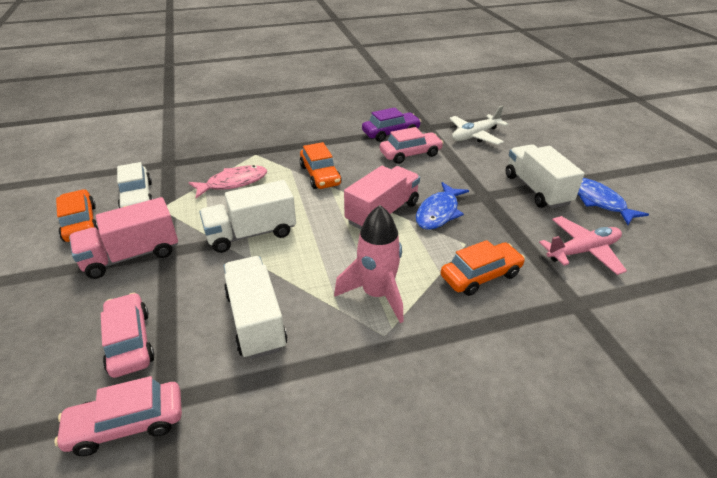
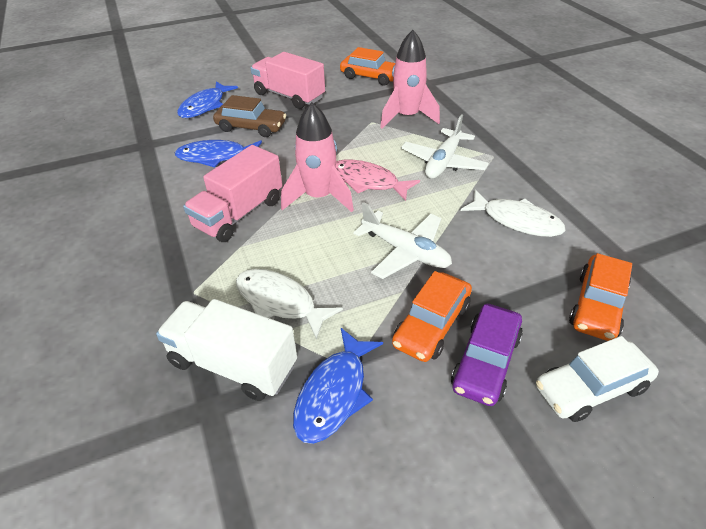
blue fish: [416,182,469,230] [578,178,649,225] = 2 -> [175,140,262,168] [177,81,238,118] [293,328,383,444] = 3
brown car: none = 0 -> [213,95,286,137] = 1
pink car: [54,376,182,456] [101,293,155,378] [380,127,444,164] = 3 -> none = 0
pink plane: [539,216,627,275] = 1 -> none = 0
pink rocket: [334,205,404,323] = 1 -> [281,102,354,212] [380,30,440,128] = 2
white fish: none = 0 -> [236,269,343,340] [461,190,565,237] = 2
white plane: [449,105,509,145] = 1 -> [353,202,452,279] [401,114,489,179] = 2
white truck: [199,180,296,253] [223,256,287,359] [506,144,584,209] = 3 -> [156,299,297,401] = 1

